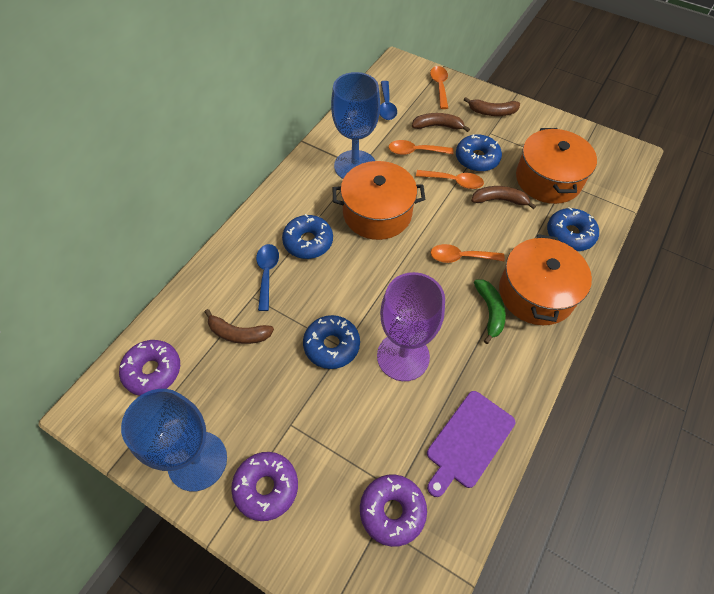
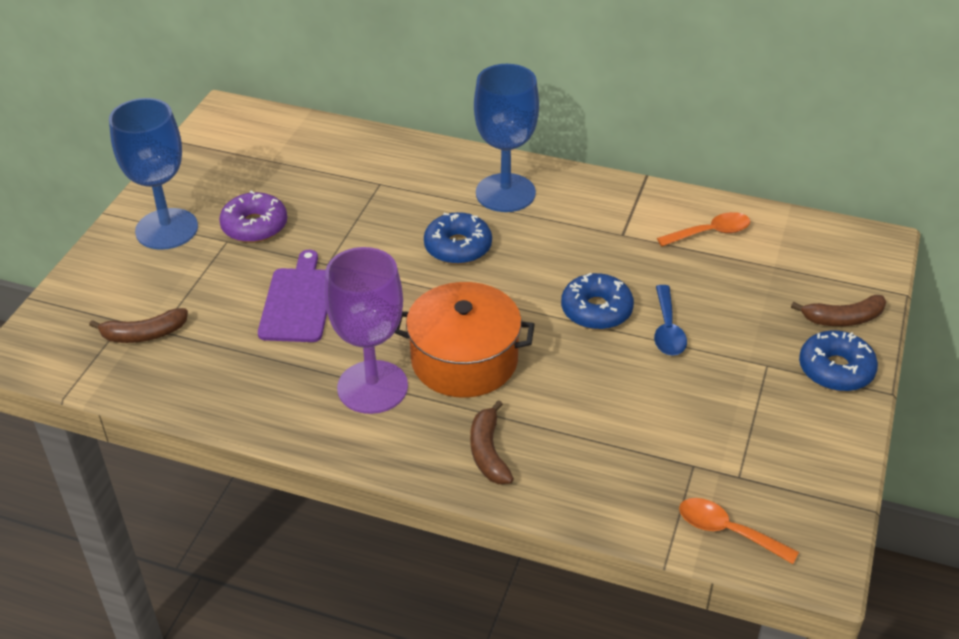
blue donut: [282,214,333,259] [303,315,360,369] [456,134,502,172] [547,207,599,251] = 4 -> [424,212,492,264] [561,273,634,330] [799,331,878,391] = 3
blue spoon: [256,244,279,311] [380,81,397,120] = 2 -> [654,285,687,356] = 1
brown banana: [205,309,274,344] [412,113,470,132] [464,97,520,116] [471,186,536,209] = 4 -> [89,308,188,343] [470,400,514,484] [791,295,886,326] = 3
green banana: [474,280,506,344] = 1 -> none = 0
orange pot: [333,161,425,240] [499,234,592,325] [516,128,597,204] = 3 -> [395,282,535,398] = 1
orange spoon: [388,140,453,155] [416,170,484,189] [430,66,448,109] [431,244,505,263] = 4 -> [657,212,751,246] [679,498,799,564] = 2
purple donut: [119,340,180,396] [231,452,298,521] [360,475,427,547] = 3 -> [219,191,287,243] = 1

